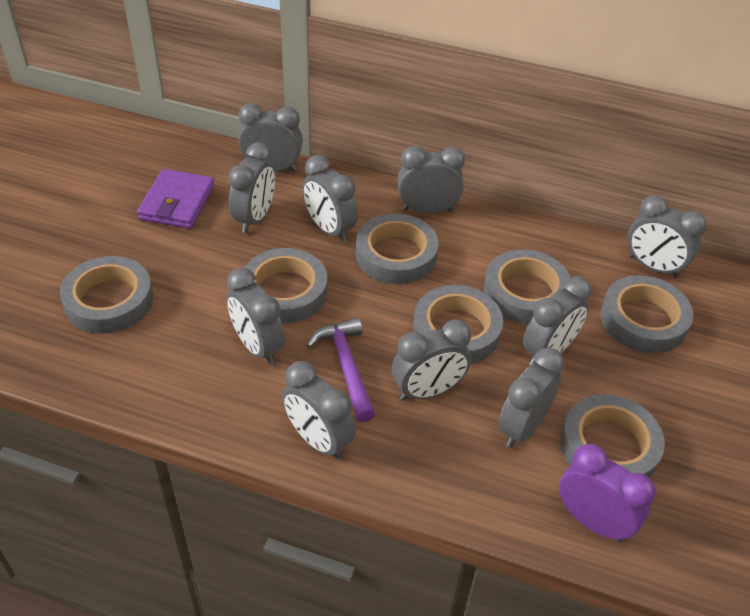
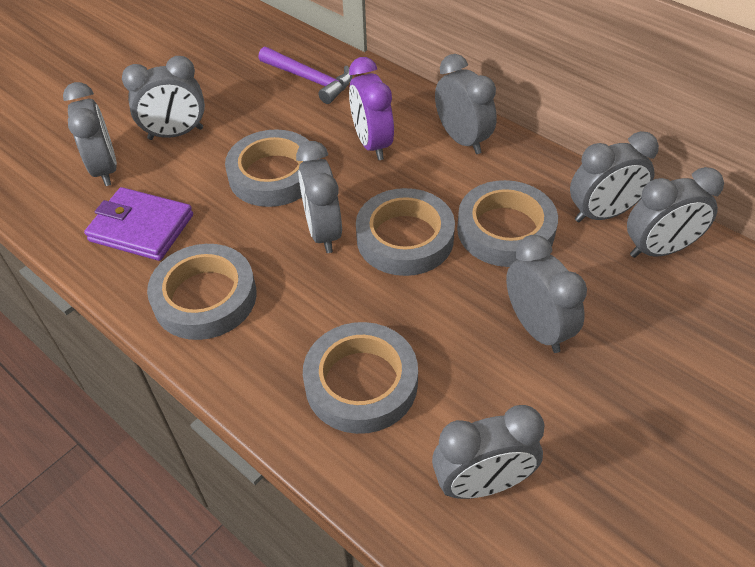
grey clock: [227,268,285,365] [228,142,275,233] [238,103,303,172] [282,361,356,460] [302,155,358,243] [392,319,471,401] [398,146,465,214] [499,348,564,448] [523,276,592,365] [628,195,707,278] = 10 -> [63,82,117,186] [122,56,205,140] [296,141,342,253] [432,405,545,499] [435,54,497,154] [506,235,587,353] [570,131,659,222] [627,167,724,258] = 8
grey tape: [60,256,153,334] [244,248,327,323] [356,214,438,284] [413,285,503,364] [484,249,570,324] [560,394,665,479] [600,275,693,353] = 7 -> [147,244,257,340] [225,129,316,207] [303,322,418,434] [356,188,455,276] [457,180,558,267] = 5

